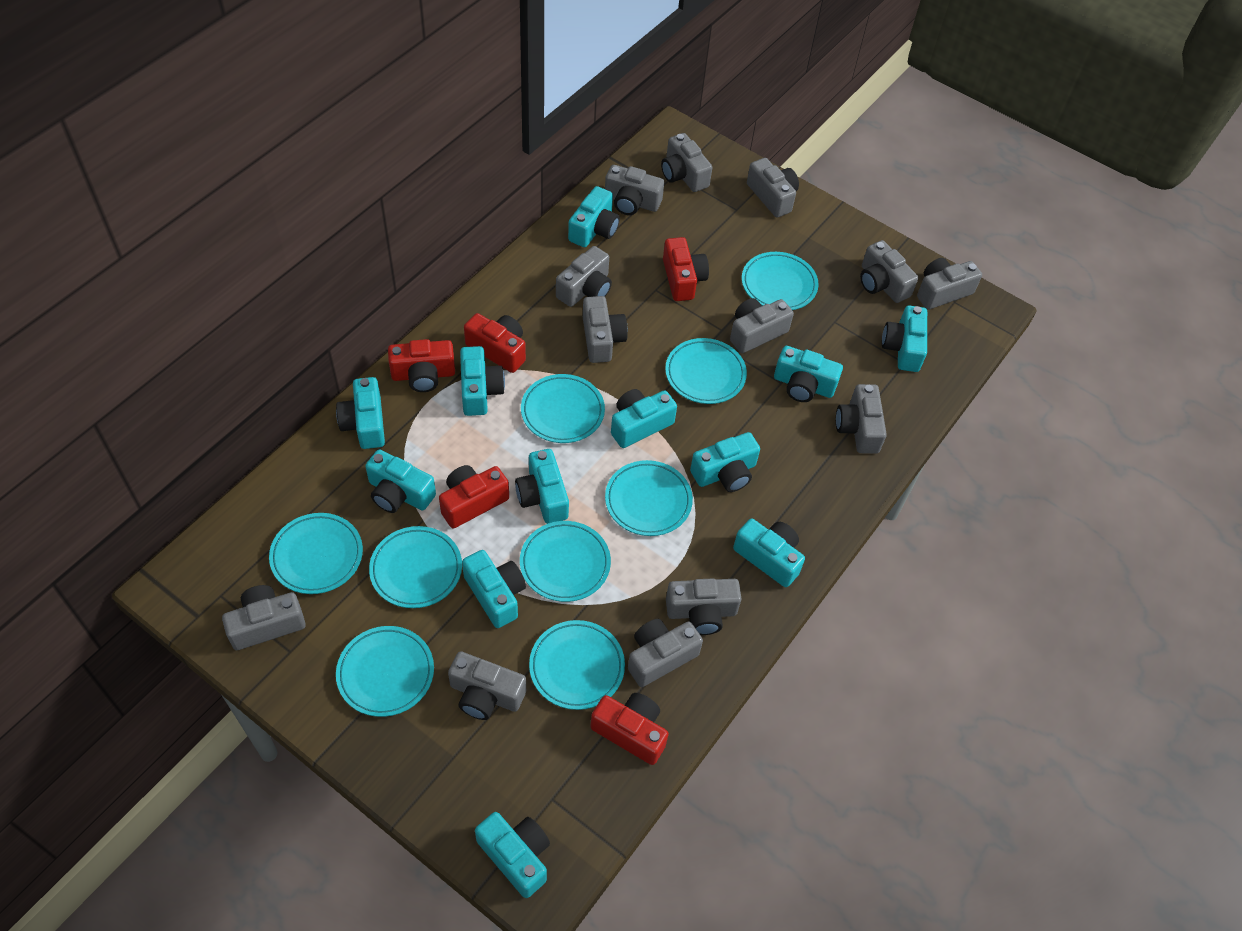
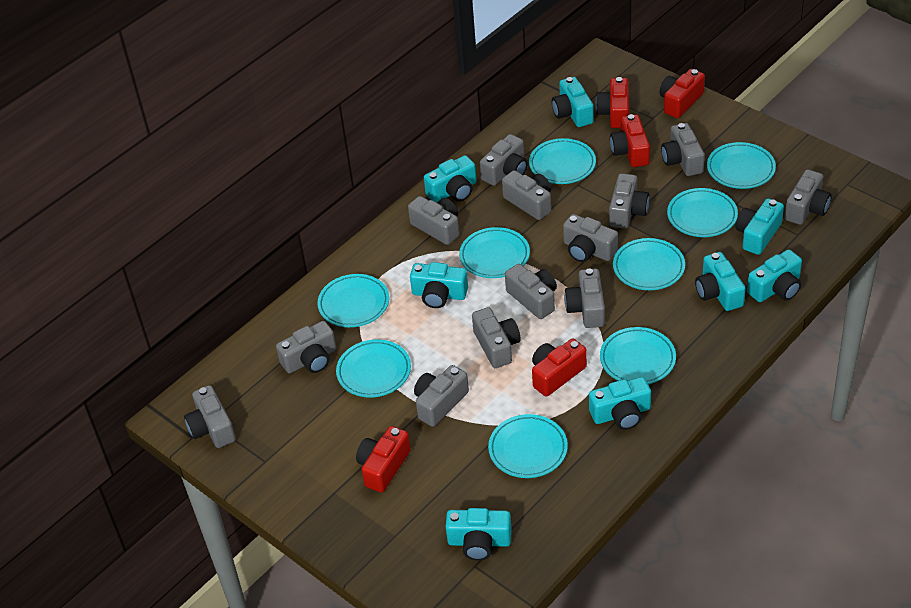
turquoise camera: [336,377,385,449] [365,449,436,513] [460,346,505,416] [462,550,526,628] [475,812,550,898] [515,449,569,524] [568,186,620,247] [611,389,677,448] [690,432,760,492] [733,519,805,587] [774,346,843,402] [882,305,927,372] = 12 -> [410,262,468,308] [424,155,477,203] [446,508,512,561] [552,77,594,127] [589,377,651,430] [695,252,746,311] [735,198,784,255] [747,249,802,302] = 8

